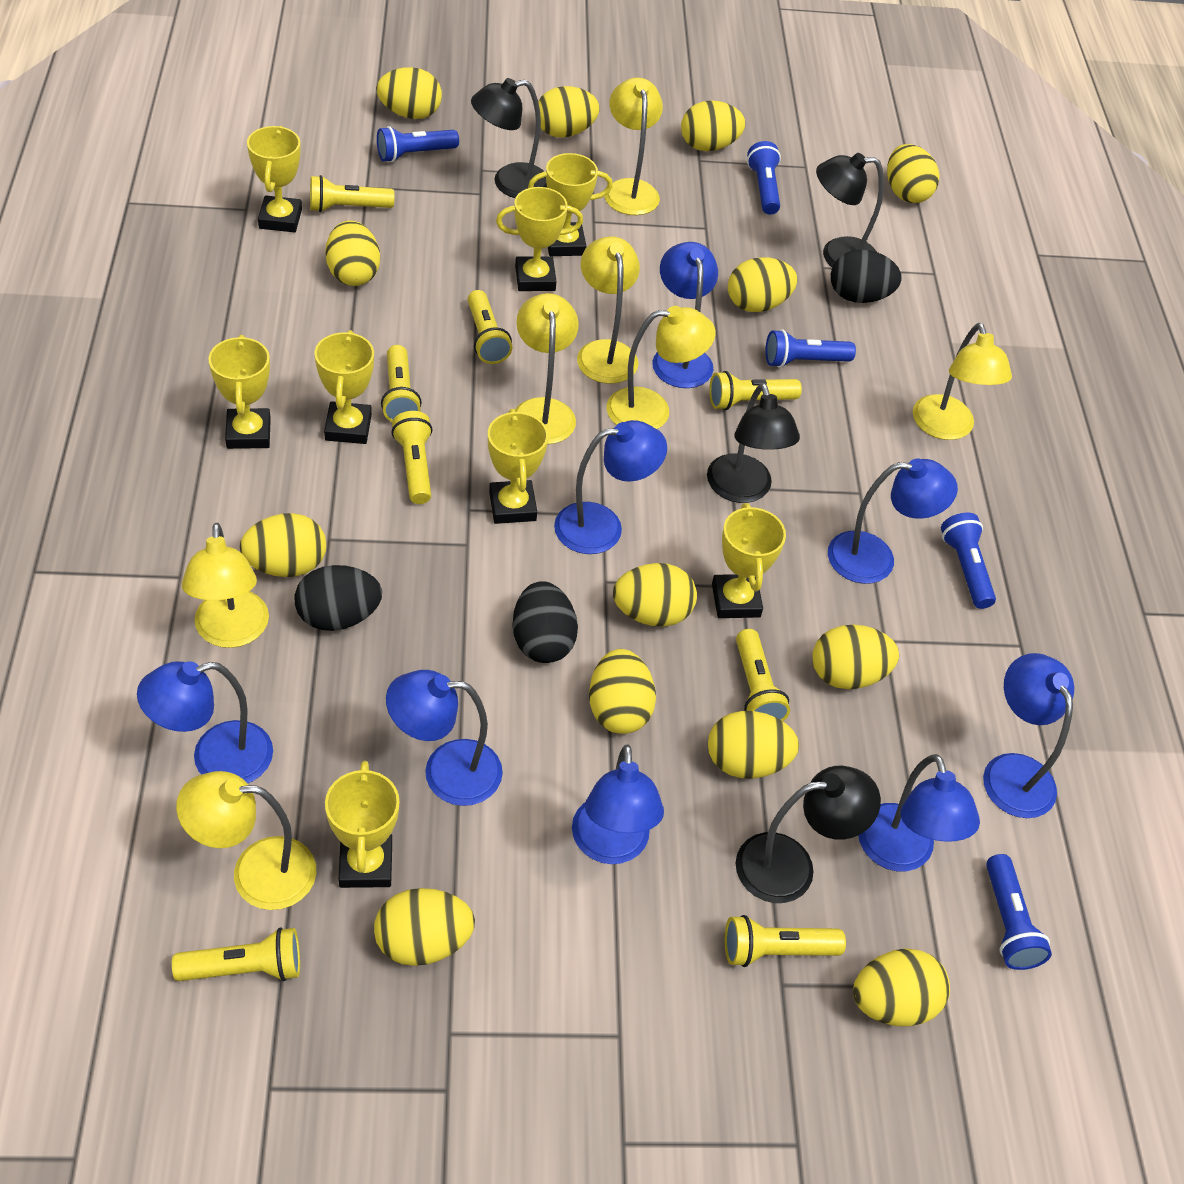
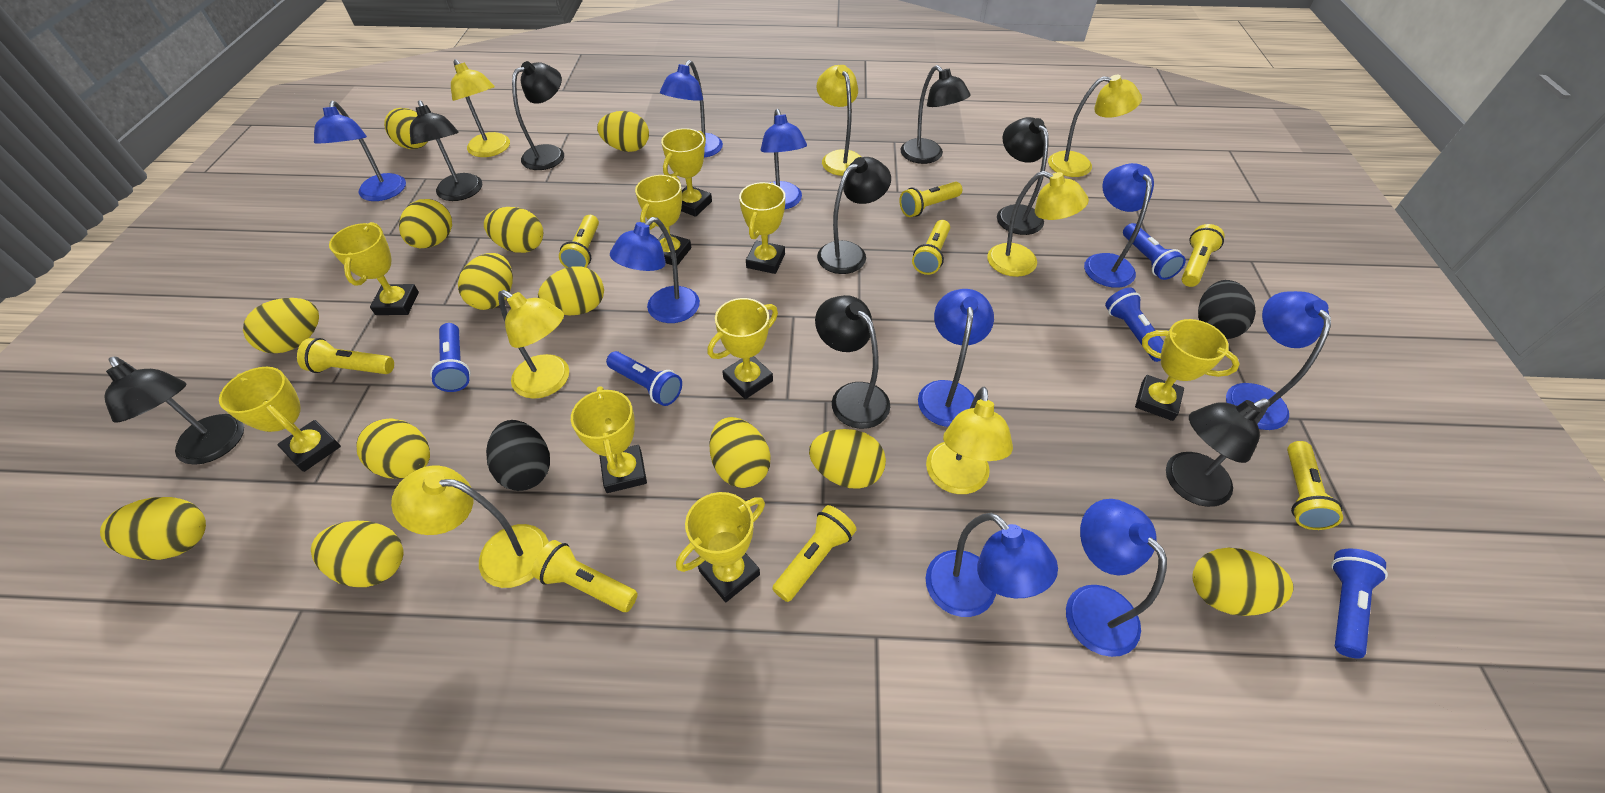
black egg: [295,565,382,631] [512,582,578,663] [831,250,902,303] = 3 -> [486,420,550,491] [1198,280,1256,339] = 2
black lamp: [471,78,547,198] [707,383,800,503] [736,766,881,903] [816,153,884,267] = 4 -> [104,356,244,465] [410,100,482,201] [512,61,564,170] [815,295,890,429] [817,157,891,274] [900,65,970,164] [997,117,1049,235] [1166,398,1270,507] = 8
blue lamp: [137,661,273,784] [386,670,503,806] [554,420,667,554] [572,744,664,864] [652,242,718,388] [828,458,958,584] [858,754,980,871] [983,653,1074,818] = 8 -> [314,101,406,201] [610,217,700,323] [660,60,723,158] [761,109,807,209] [918,289,994,427] [926,513,1058,617] [1066,499,1167,657] [1084,163,1154,288] [1226,291,1331,430] = 9
yellow trophy: [208,335,271,449] [247,126,302,232] [314,330,374,444] [325,761,399,888] [488,409,548,524] [496,187,583,291] [528,153,613,256] [712,503,786,618] = 8 -> [219,367,341,472] [329,222,419,315] [571,386,647,493] [635,175,691,266] [661,128,712,217] [676,492,765,602] [707,298,778,399] [739,182,785,274] [1135,319,1240,421] = 9

